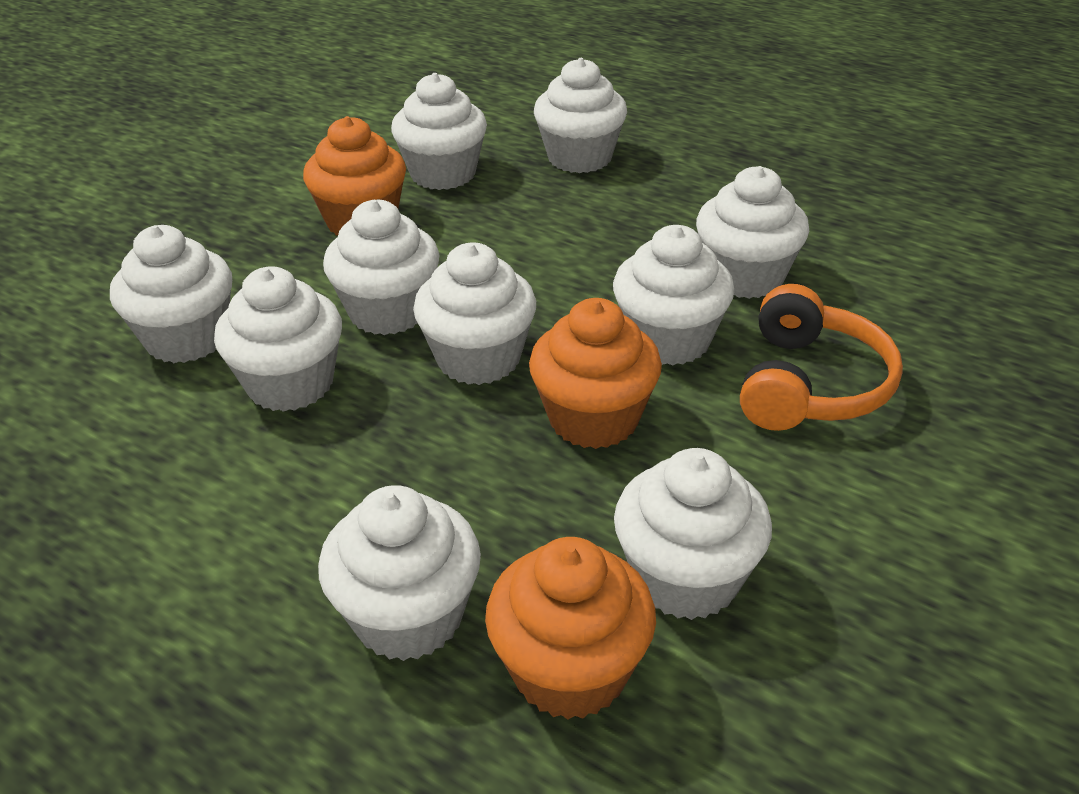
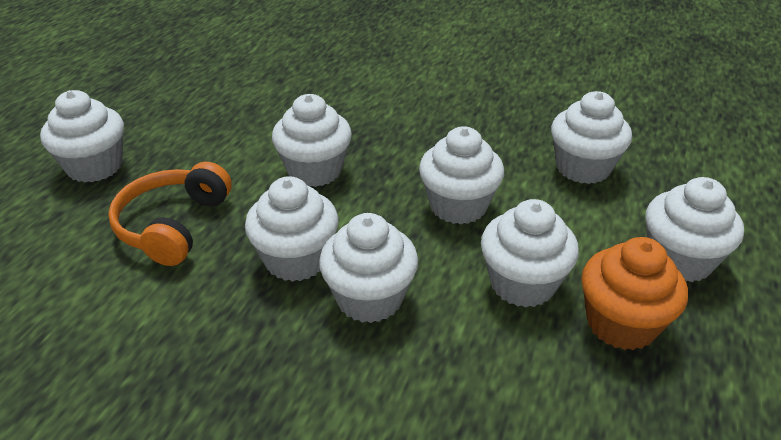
orange cupcake: [303,116,406,236] [485,537,656,720] [529,298,662,449] = 3 -> [581,237,688,350] = 1
white cupcake: [110,225,232,363] [214,266,342,412] [318,485,481,661] [323,200,440,335] [391,73,487,190] [413,243,536,385] [534,58,627,173] [613,225,735,365] [614,448,772,620] [696,166,809,299] = 10 -> [40,90,124,183] [245,176,338,282] [272,94,352,187] [319,213,418,323] [419,126,504,224] [481,199,579,307] [551,91,632,184] [646,177,744,282] = 8

